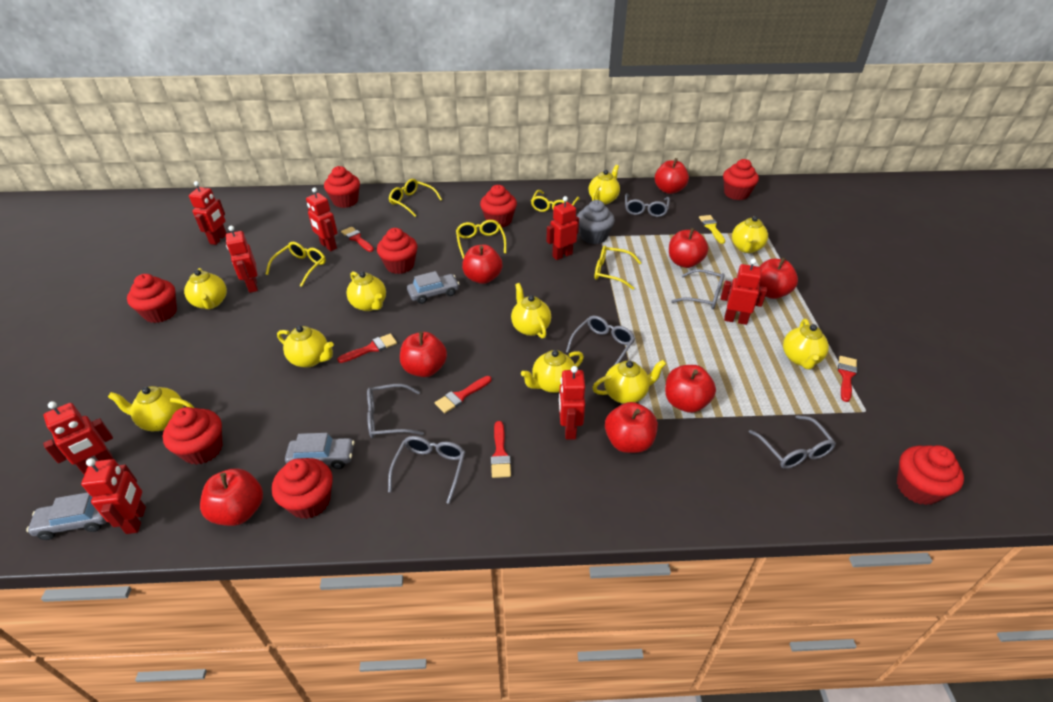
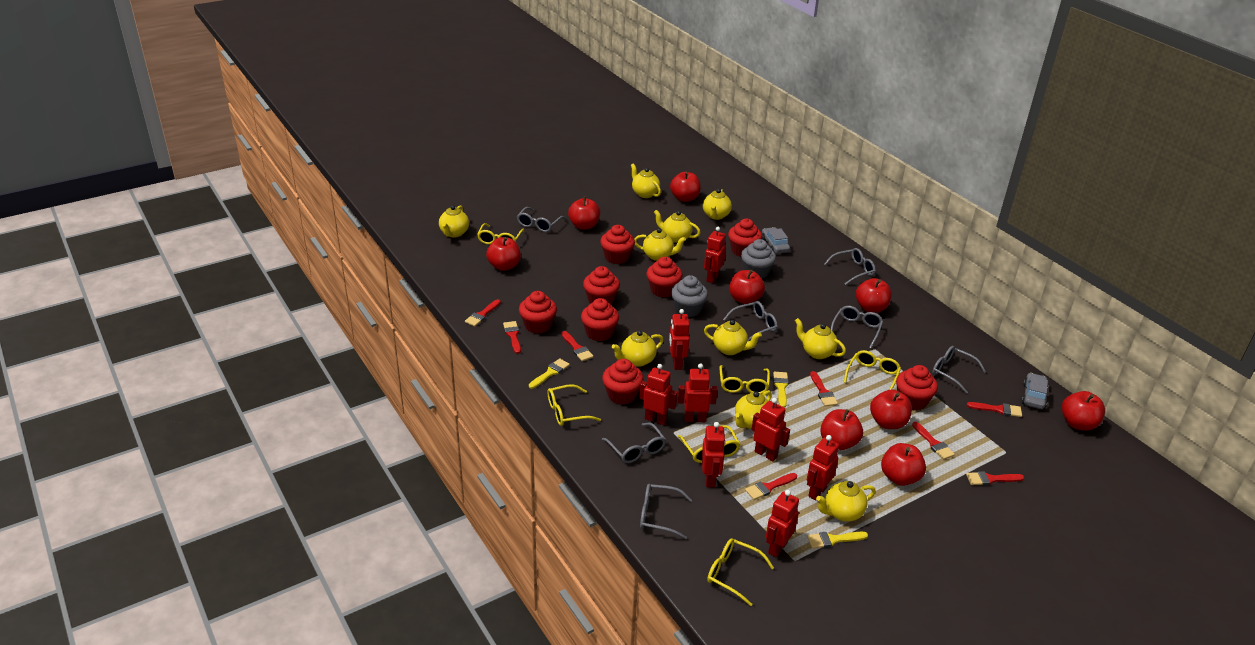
grey car: [26,492,107,540] [285,433,355,469] [407,271,460,304] = 3 -> [762,227,790,254] [1021,373,1048,409] = 2
grey cupcake: [577,200,615,244] = 1 -> [671,275,708,317] [741,239,776,279] = 2
grey glasses: [367,384,424,438] [388,436,465,504] [566,316,635,366] [625,193,670,217] [671,269,725,309] [749,415,836,469] = 6 -> [517,207,565,232] [602,423,666,463] [640,484,692,539] [723,301,778,341] [824,248,876,285] [831,306,883,348] [932,346,986,394] = 7
red apple: [200,468,263,526] [400,332,447,377] [462,244,502,284] [605,402,658,453] [655,158,689,194] [665,365,716,413] [669,228,708,268] [759,257,798,299] = 8 -> [486,237,521,271] [568,197,600,230] [670,171,701,202] [730,270,765,304] [820,409,863,450] [856,278,892,313] [870,390,912,429] [881,443,926,486] [1062,391,1105,431] = 9
red brush: [337,334,397,363] [341,227,374,252] [435,376,491,413] [491,421,511,478] [838,356,857,402] = 5 -> [465,299,501,327] [503,321,521,354] [561,331,594,361] [745,473,797,500] [810,371,838,407] [912,422,955,460] [966,471,1024,485] [967,402,1022,417] = 8
yellow brush: [699,215,725,244] = 1 -> [529,358,570,389] [773,372,789,408] [807,532,868,549] = 3
yellow glasses: [266,242,326,287] [389,179,442,217] [456,220,507,259] [531,190,580,212] [595,246,641,290] = 5 -> [477,223,524,244] [547,384,601,426] [677,425,741,463] [707,538,774,606] [720,365,770,394] [844,350,901,390] = 6

